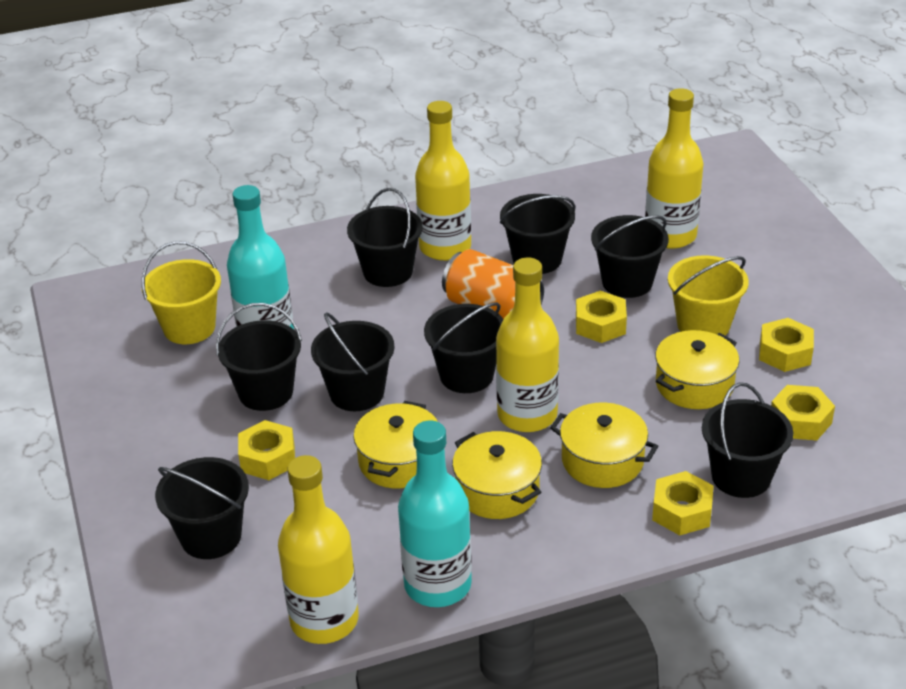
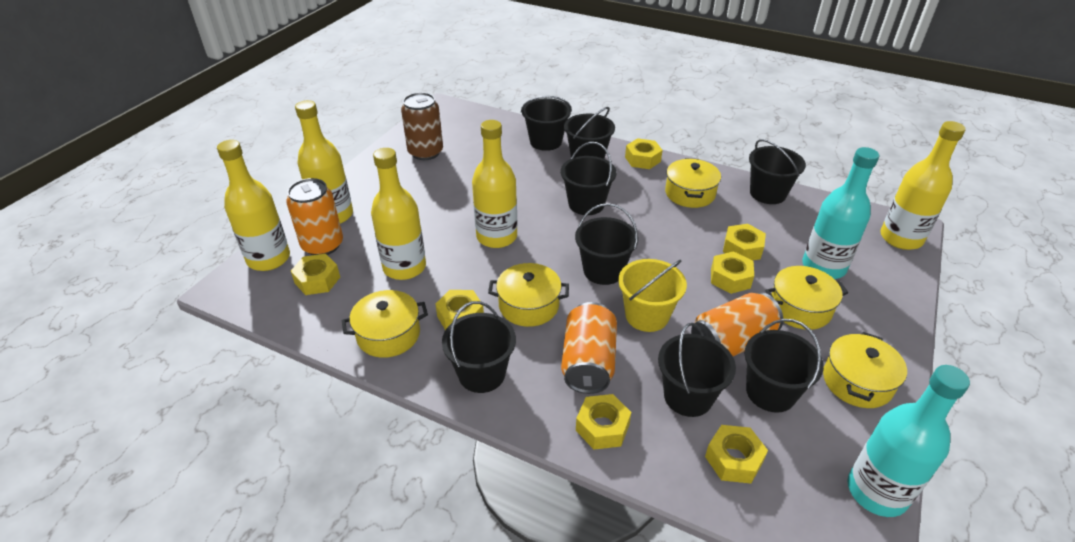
brown can: none = 0 -> [401,92,443,160] = 1
orange can: [442,249,544,319] = 1 -> [286,178,343,255] [561,302,617,394] [691,292,783,356] = 3
yellow bottle: [278,455,359,644] [415,101,471,261] [496,258,559,432] [645,88,703,249] = 4 -> [217,140,290,271] [295,100,353,224] [371,148,426,280] [472,120,517,248] [880,121,965,250] = 5
yellow bucket: [142,241,221,344] [668,255,749,336] = 2 -> [618,259,687,332] = 1
yellow nut: [238,420,295,480] [576,291,627,343] [652,471,714,535] [759,318,814,372] [771,385,835,441] = 5 -> [291,254,340,295] [435,290,484,330] [576,394,631,449] [625,138,663,169] [705,425,768,484] [711,251,754,294] [723,224,766,260] = 7
yellow pot: [354,401,438,488] [452,431,542,519] [550,402,658,488] [655,330,739,409] = 4 -> [342,290,428,358] [488,263,569,327] [665,158,721,208] [765,266,848,330] [823,332,907,408] = 5

